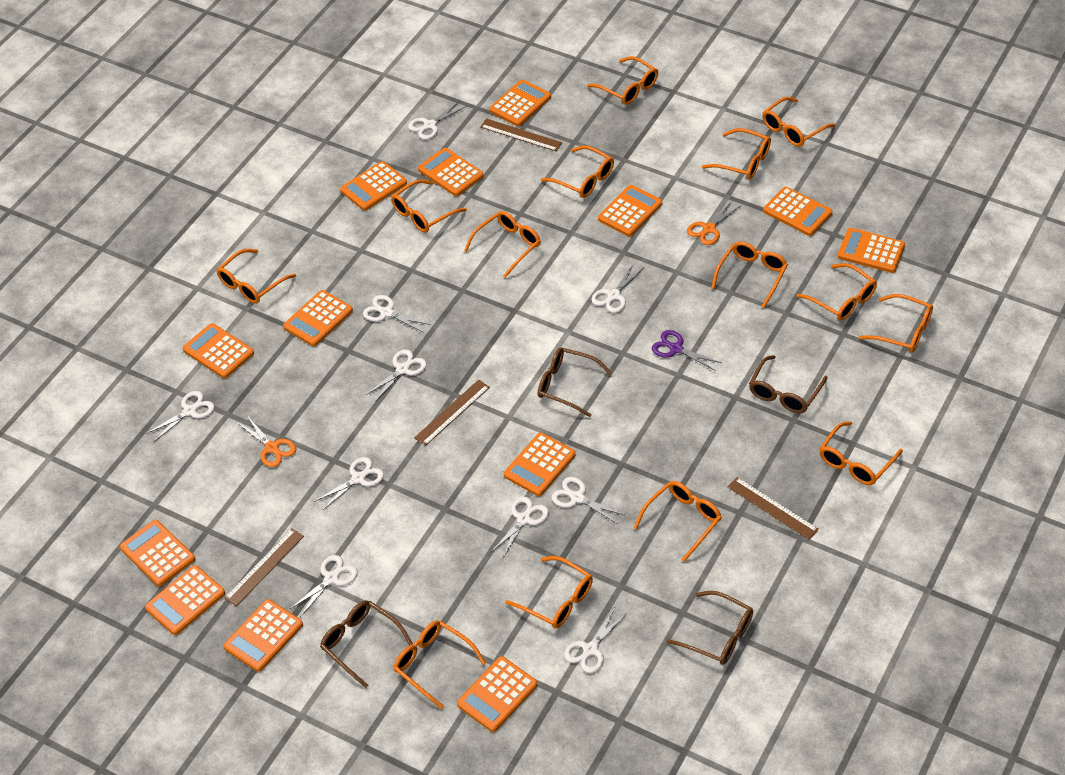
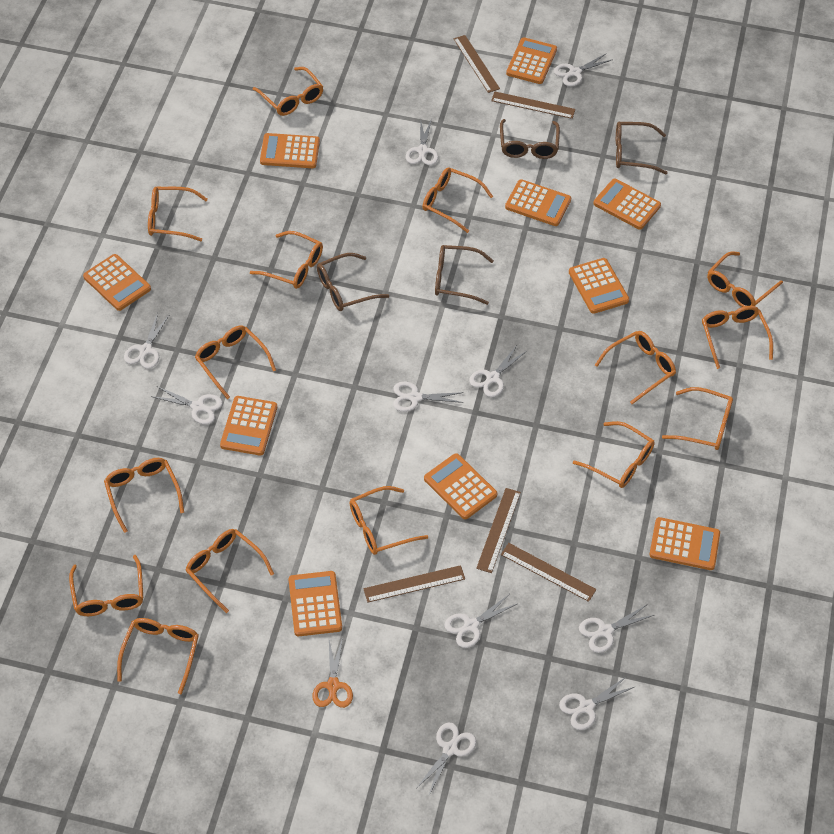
brown ruler: [224,528,304,606] [414,380,490,446] [480,118,562,151] [728,477,819,540] = 4 -> [363,565,465,602] [453,35,500,93] [476,488,521,573] [491,92,576,119] [501,543,597,602] = 5
orange calculator: [120,520,195,586] [145,565,225,635] [183,323,254,378] [224,599,303,672] [283,290,353,346] [340,161,407,211] [418,148,484,196] [457,656,538,732] [489,80,551,126] [504,433,575,496] [598,185,662,237] [763,187,832,236] [837,228,905,273] = 13 -> [83,254,151,311] [220,396,277,456] [260,133,320,168] [289,571,342,636] [424,453,497,519] [505,179,571,226] [506,37,557,84] [569,258,629,314] [593,179,661,229] [649,517,720,570] = 10
orange glasses: [217,249,296,304] [391,179,467,233] [393,620,486,709] [464,211,541,278] [505,556,593,628] [541,145,614,198] [587,56,658,105] [634,481,722,562] [702,128,771,179] [711,241,788,308] [762,97,835,147] [797,263,877,321] [819,421,903,485] [859,294,933,353] = 14 -> [69,555,143,616] [104,458,184,533] [117,618,199,694] [148,187,208,241] [185,529,274,613] [195,325,276,399] [250,231,323,289] [253,67,323,116] [350,486,428,555] [422,168,493,233] [573,421,654,488] [595,331,676,404] [662,387,733,450] [702,306,773,369] [707,251,783,307] = 15
orange scissors: [236,417,296,467] [687,201,742,245] = 2 -> [313,637,353,708] = 1
purple scissors: [652,330,721,371] = 1 -> none = 0

